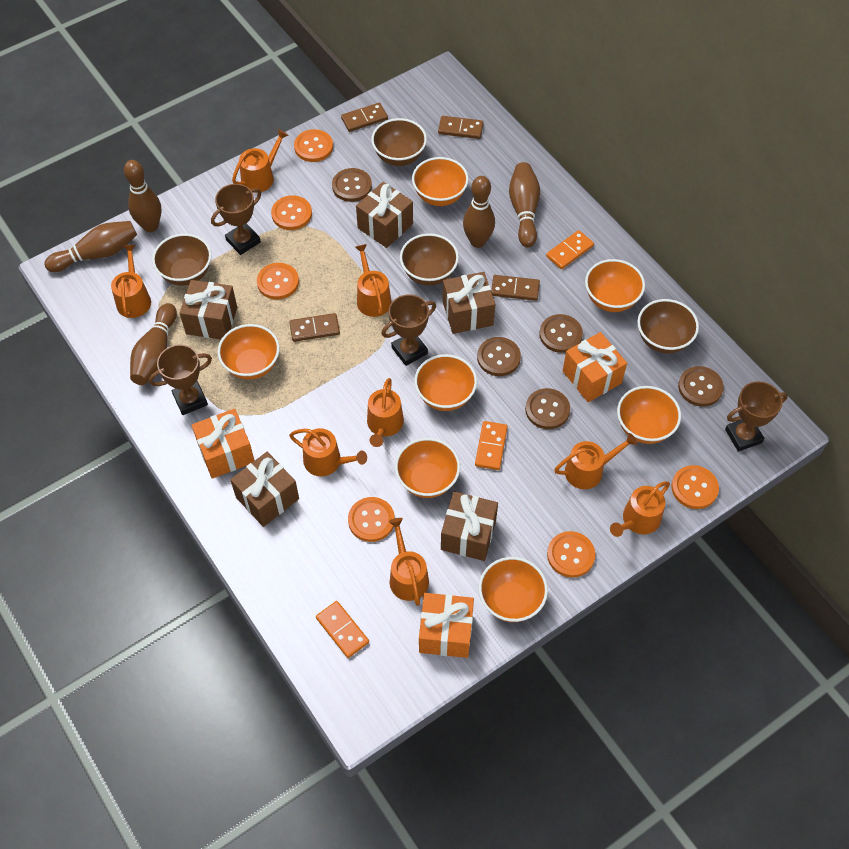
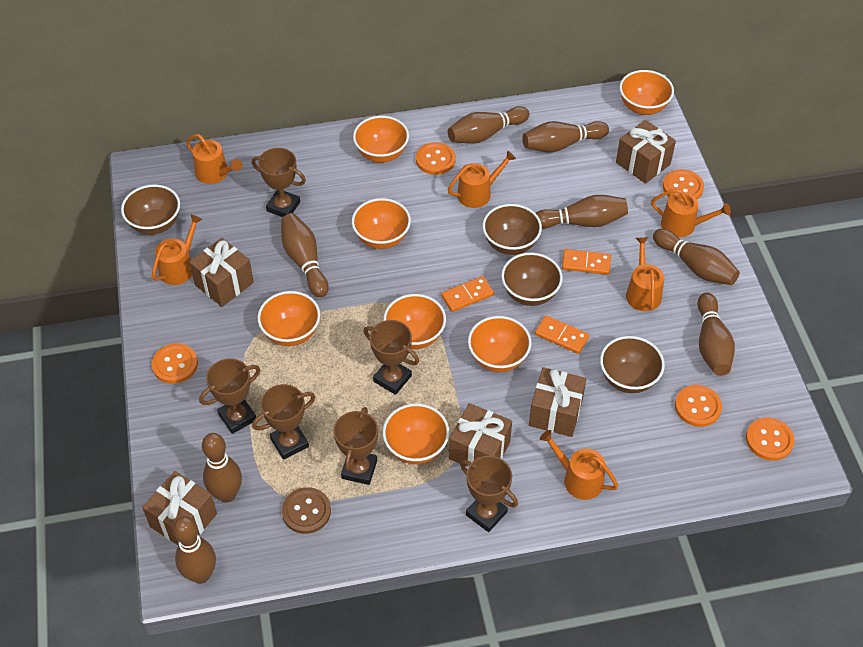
brown bowling pin: [44,221,137,272] [124,160,161,232] [130,303,177,385] [463,176,495,248] [509,162,540,248] = 5 -> [173,516,216,584] [202,433,242,503] [281,213,329,297] [448,106,530,144] [522,121,609,153] [536,195,628,229] [653,229,740,285] [697,292,735,376] = 8
brown button: [332,168,372,202] [477,337,521,376] [525,388,570,429] [539,314,583,353] [678,366,724,407] = 5 -> [282,487,331,534] = 1
brown domino: [289,313,340,342] [341,103,388,132] [438,116,483,139] [491,275,540,301] = 4 -> none = 0
brown trophy: [149,344,212,415] [211,184,261,255] [381,294,436,366] [725,381,788,452] = 4 -> [199,358,260,434] [252,148,306,217] [252,384,315,460] [333,407,378,485] [364,320,419,395] [460,456,518,532] = 6
orange button: [257,263,299,299] [271,195,312,230] [294,129,333,162] [348,497,395,542] [547,531,595,578] [672,465,719,509] = 6 -> [152,343,198,384] [416,142,456,175] [663,169,704,199] [675,385,722,427] [746,417,795,461] = 5
orange gift: [192,409,255,479] [419,593,474,658] [563,332,627,402] = 3 -> none = 0
orange watering can: [111,245,151,318] [232,129,289,193] [289,428,367,476] [355,244,392,317] [367,378,404,447] [389,518,429,606] [554,433,637,489] [610,481,670,537] = 8 -> [152,214,202,285] [186,134,242,184] [448,150,516,208] [540,430,618,500] [626,237,664,311] [651,189,731,237] = 6

